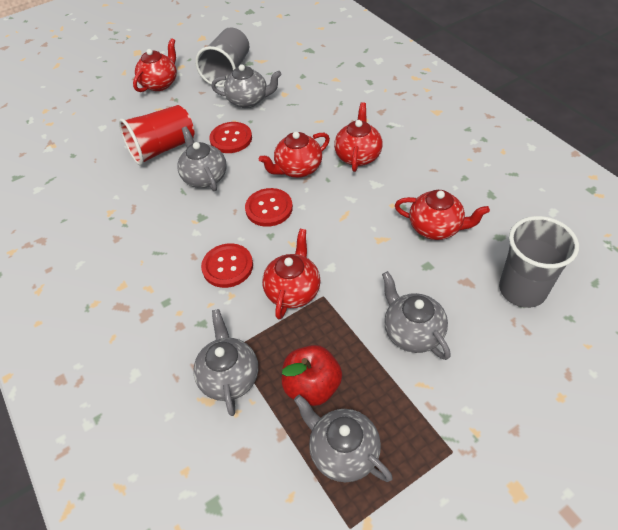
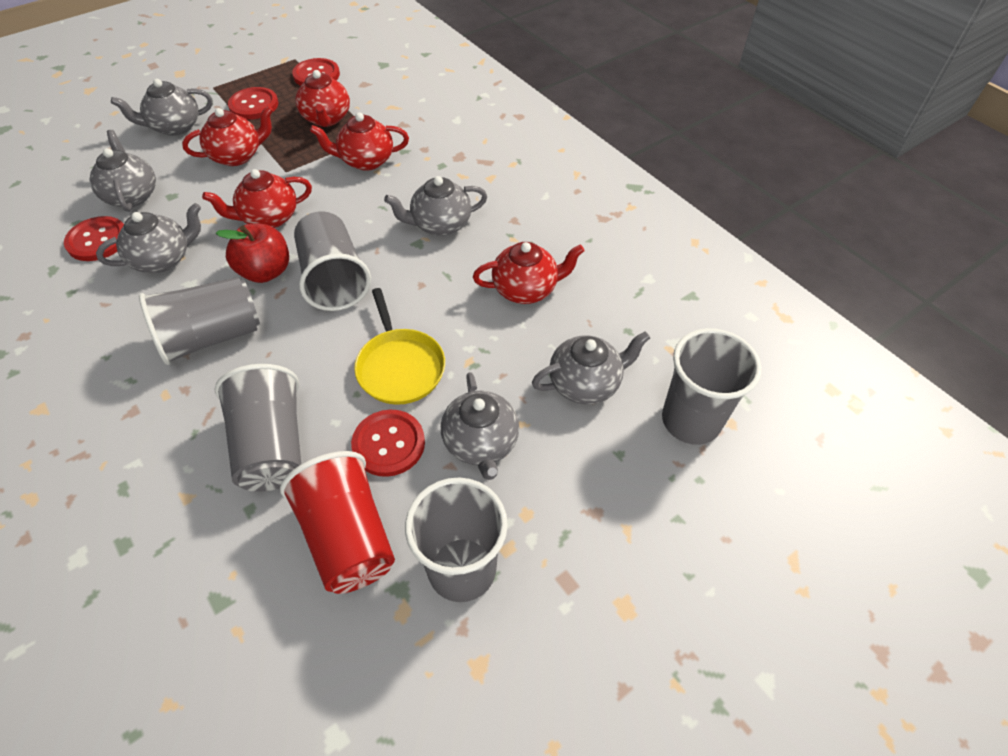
grey cup: [195,27,249,87] [499,216,579,308] = 2 -> [139,277,260,365] [214,364,301,492] [294,211,371,311] [405,477,508,602] [662,328,762,445] = 5
grey teapot: [177,126,227,191] [193,309,258,416] [211,64,281,108] [294,395,393,482] [382,271,451,360] = 5 -> [89,130,156,212] [96,203,201,273] [111,79,213,136] [384,176,487,236] [441,372,519,480] [532,331,650,404] = 6
red button: [201,243,253,288] [209,122,252,153] [245,188,293,227] = 3 -> [64,216,124,261] [228,87,279,120] [292,58,340,86] [351,410,425,477] = 4
yellow pan: none = 0 -> [354,288,445,405] = 1

